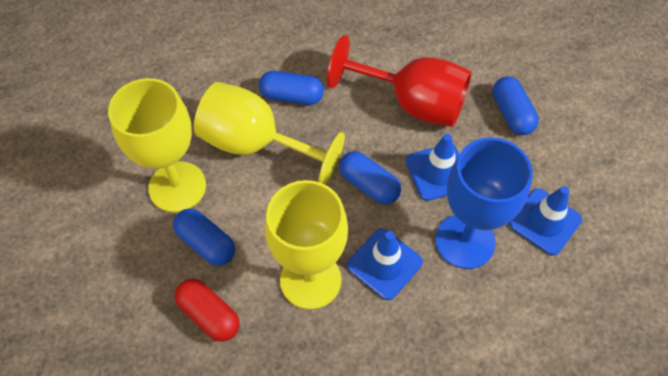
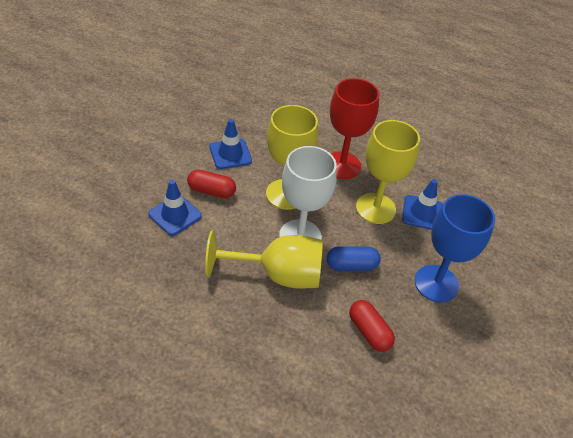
blue capsule: [173,208,235,266] [259,71,324,105] [339,151,401,205] [493,76,539,135] = 4 -> [327,246,381,271] = 1
red capsule: [175,279,240,342] = 1 -> [187,169,236,198] [349,300,395,352] = 2
white goblet: none = 0 -> [279,146,337,240] = 1

